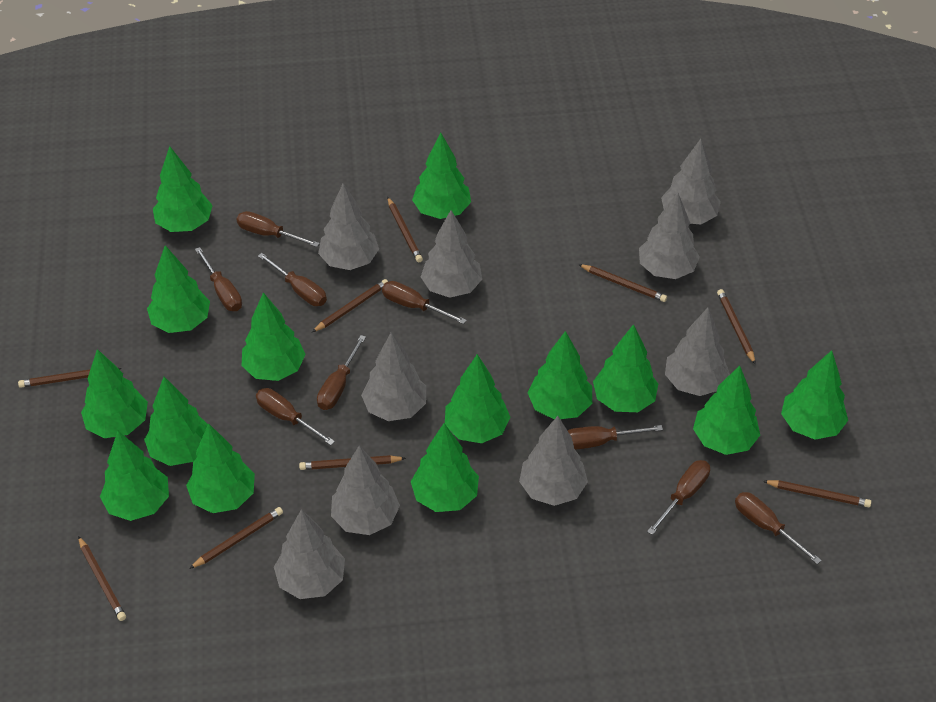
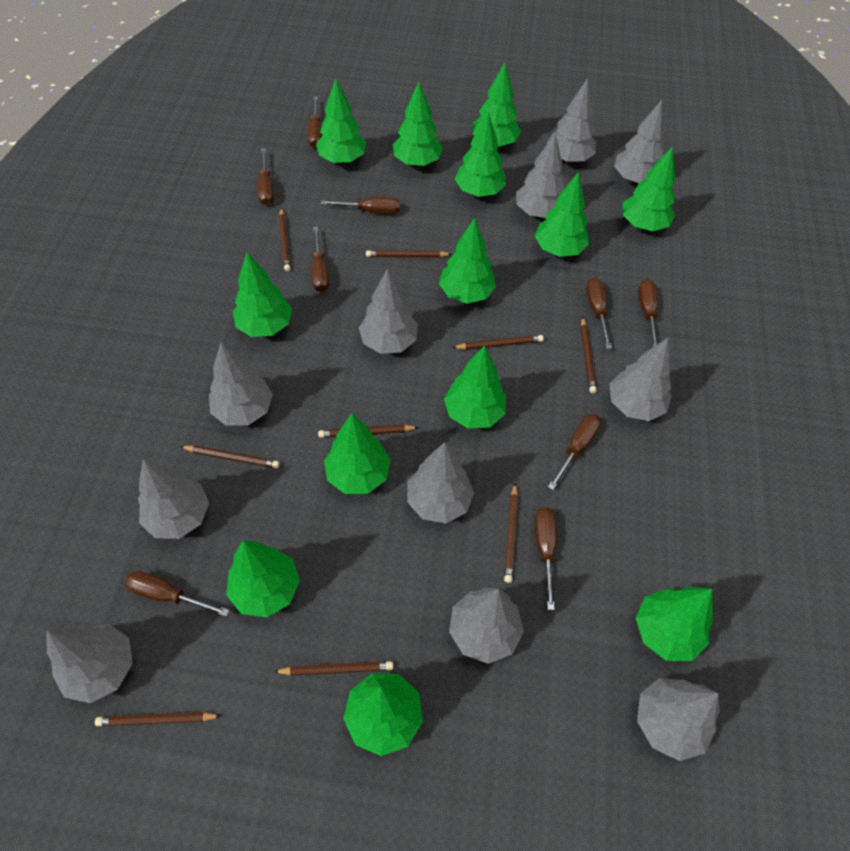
green tree: [81,349,148,438] [100,431,169,521] [144,377,208,466] [147,245,210,333] [153,146,213,232] [186,423,255,513] [242,293,306,381] [411,423,479,512] [412,133,471,219] [445,354,511,443] [528,331,592,419] [593,324,658,412] [693,365,760,455] [781,350,848,439] = 14 -> [226,540,300,618] [233,252,292,337] [316,78,366,164] [324,413,391,494] [343,673,423,756] [393,82,443,167] [439,218,496,304] [444,345,506,429] [455,112,506,197] [472,63,521,147] [535,172,589,257] [623,147,675,231] [636,587,713,661] = 13
grey tree: [274,509,345,599] [318,183,379,270] [331,445,400,535] [361,333,426,421] [421,210,482,298] [519,416,588,506] [639,192,700,279] [661,139,721,224] [665,308,730,396] = 9 -> [47,624,133,703] [138,459,209,539] [209,342,273,425] [359,269,418,354] [407,442,474,523] [449,588,524,664] [516,134,565,218] [547,78,596,163] [610,338,672,421] [614,100,665,184] [637,678,720,761] = 11

